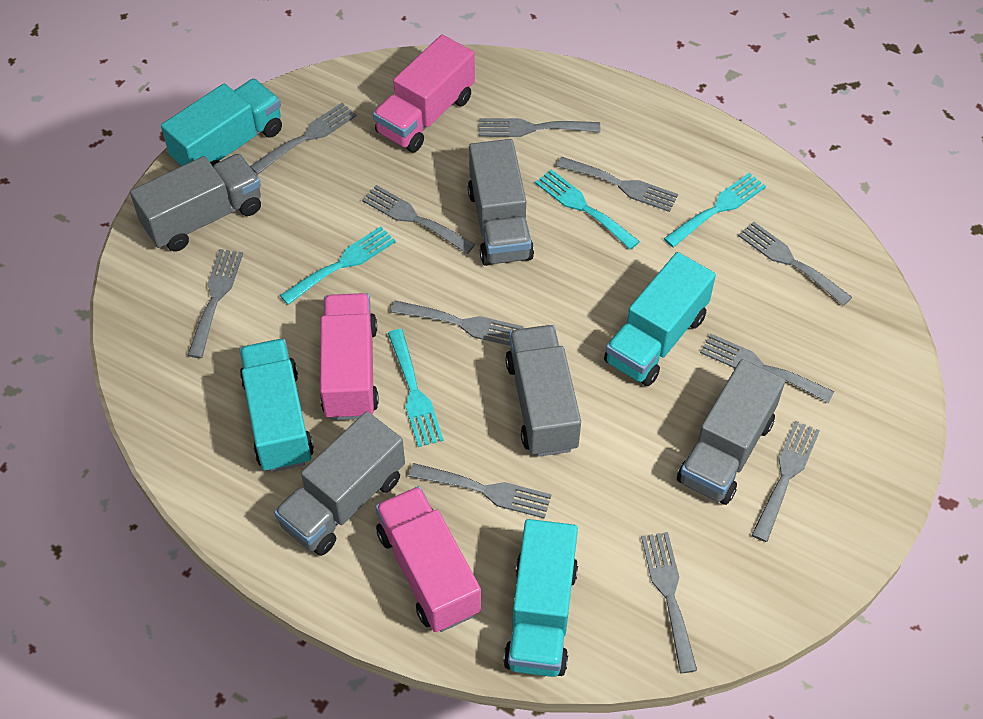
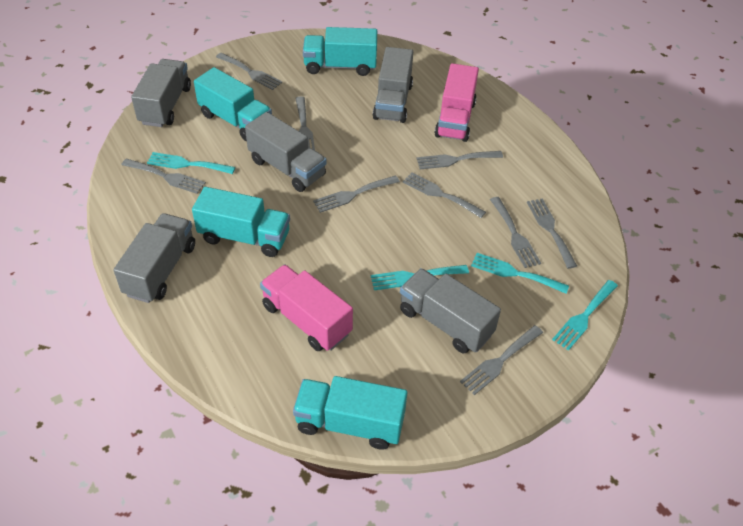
grey fork: [187,249,243,358] [250,103,357,174] [362,185,475,254] [391,301,524,346] [408,463,552,519] [479,118,600,137] [556,157,678,212] [641,532,697,673] [700,333,834,403] [738,221,852,306] [752,421,820,542] = 11 -> [121,159,206,194] [216,53,282,90] [295,96,315,150] [313,175,400,213] [403,172,486,218] [416,151,503,169] [460,325,543,395] [490,197,541,268] [527,198,577,269] = 9
pink truck: [320,293,379,420] [373,35,475,153] [375,486,481,632] = 3 -> [260,264,353,351] [434,63,479,142] = 2

